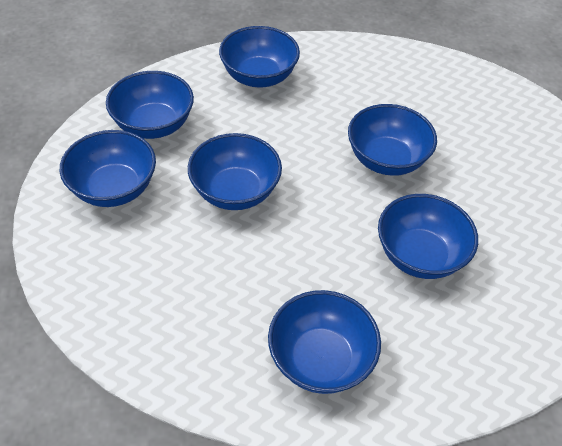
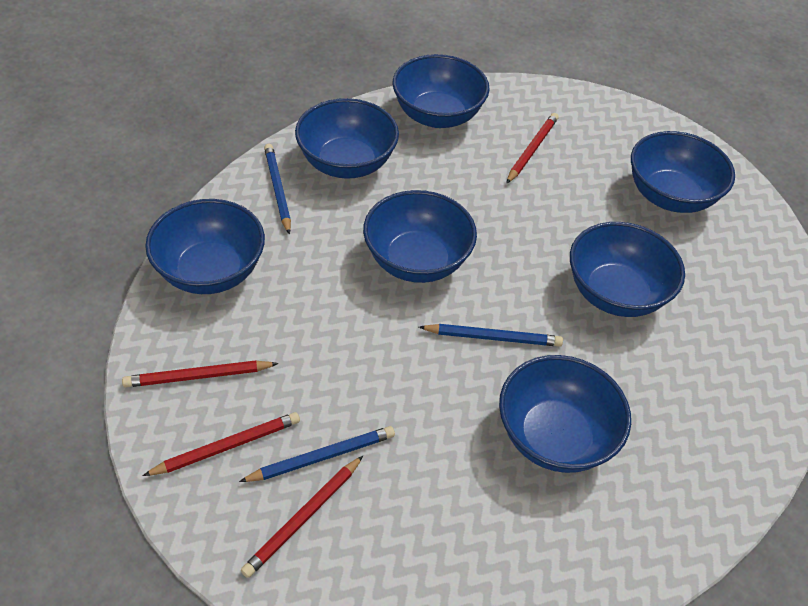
blue pencil: none = 0 -> [239,426,395,482] [264,144,291,235] [419,324,563,347] = 3
red pencil: none = 0 -> [122,360,279,388] [142,412,300,476] [241,456,363,578] [506,113,558,184] = 4

